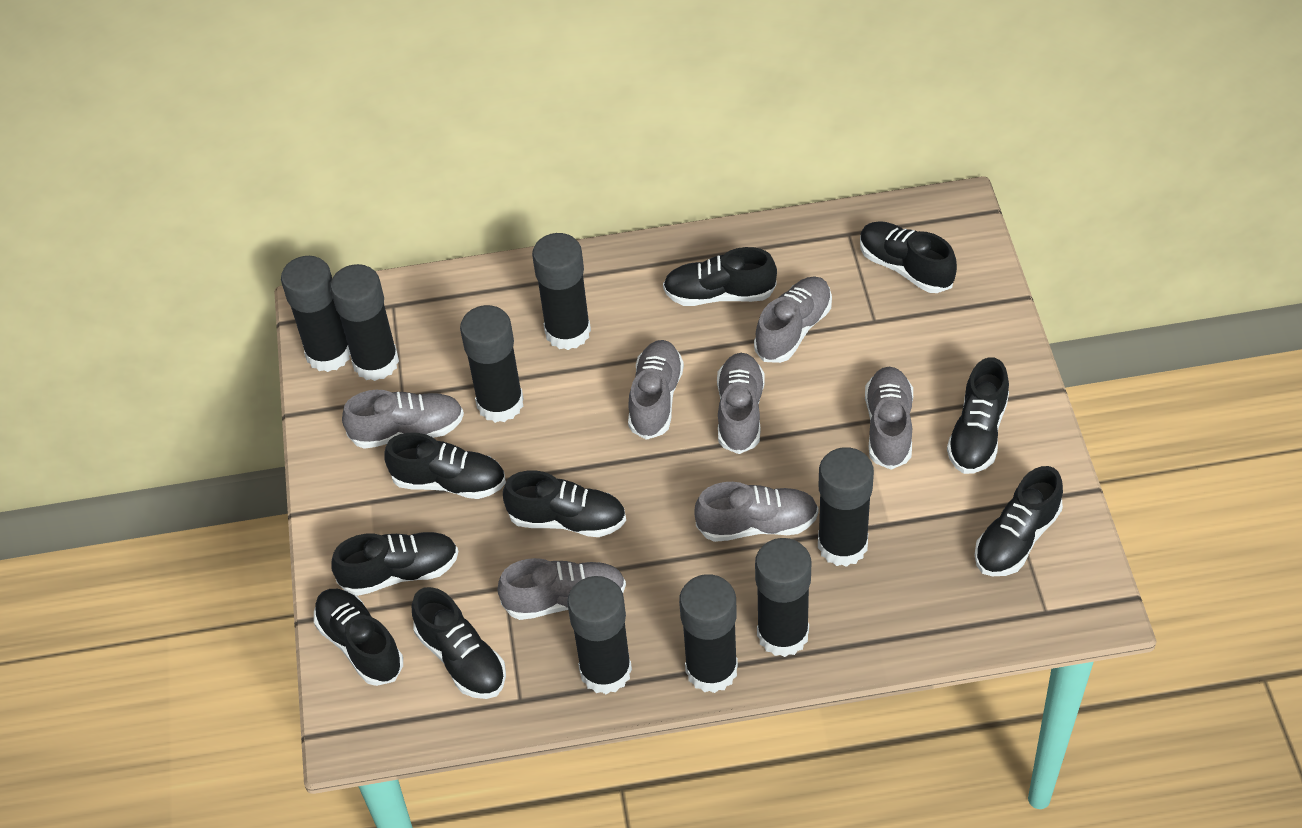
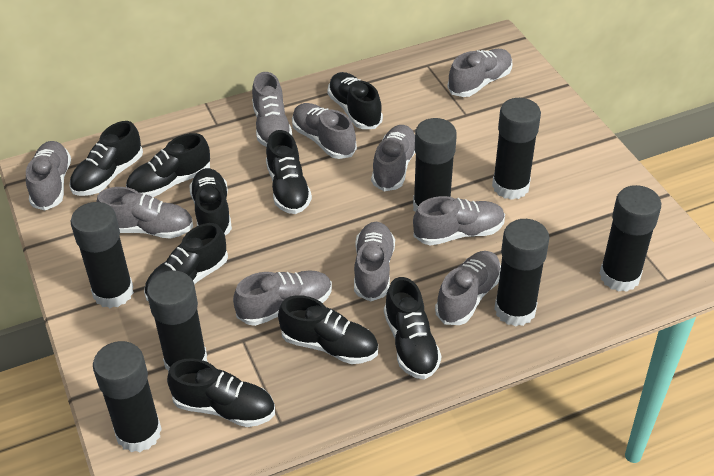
black glue stick: [281,256,350,372] [330,264,399,381] [460,305,524,423] [532,233,591,350] [567,576,632,694] [679,574,738,693] [755,538,811,657] [818,447,874,567] = 8 -> [71,202,134,308] [93,341,162,452] [147,270,207,372] [413,118,457,212] [492,98,541,200] [494,219,549,327] [599,185,661,292] = 7
grey shoe: [342,390,464,449] [497,558,626,620] [628,340,684,440] [694,482,819,542] [717,353,765,454] [754,277,832,363] [865,367,913,469] = 7 -> [26,141,71,210] [97,187,193,239] [233,270,332,326] [252,72,292,147] [292,103,357,159] [354,222,395,302] [371,125,415,191] [413,196,505,245] [435,251,501,325] [447,49,512,97] = 10

